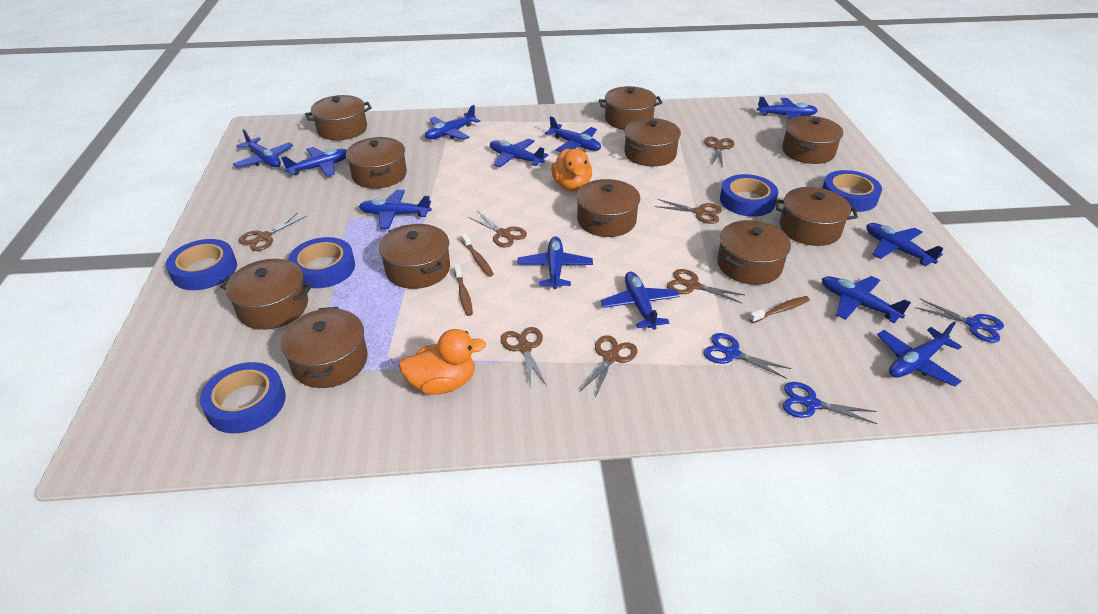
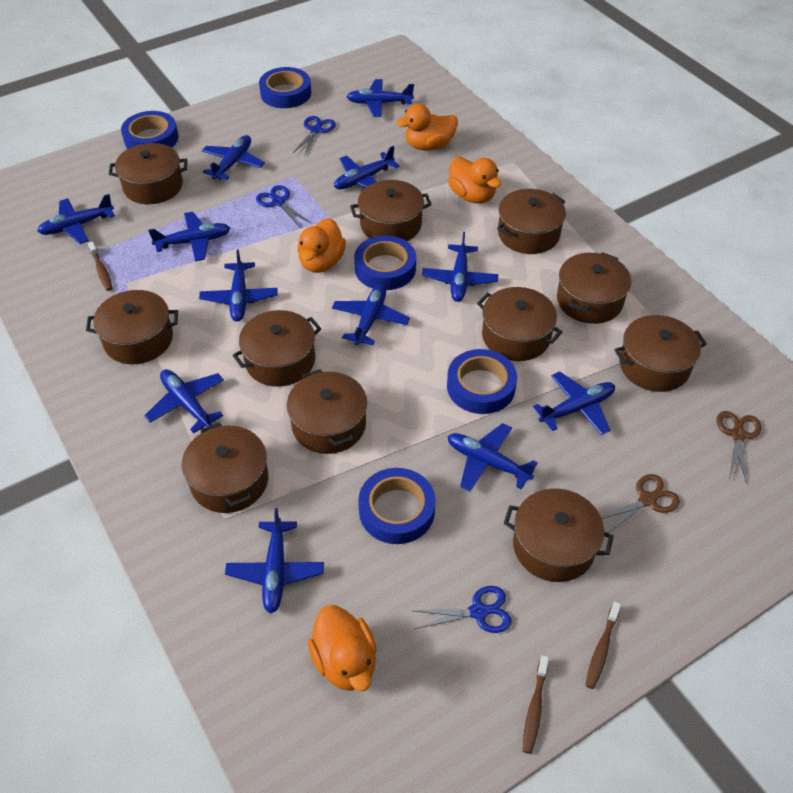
brown scissors: [238,213,306,251] [468,211,527,247] [501,327,547,388] [579,336,637,398] [654,199,722,224] [667,269,744,303] [704,137,734,167] = 7 -> [601,474,680,533] [717,411,761,484] = 2
orange duck: [399,329,486,395] [551,149,592,192] = 2 -> [297,218,346,273] [308,605,377,692] [396,104,458,151] [448,157,501,204] = 4

